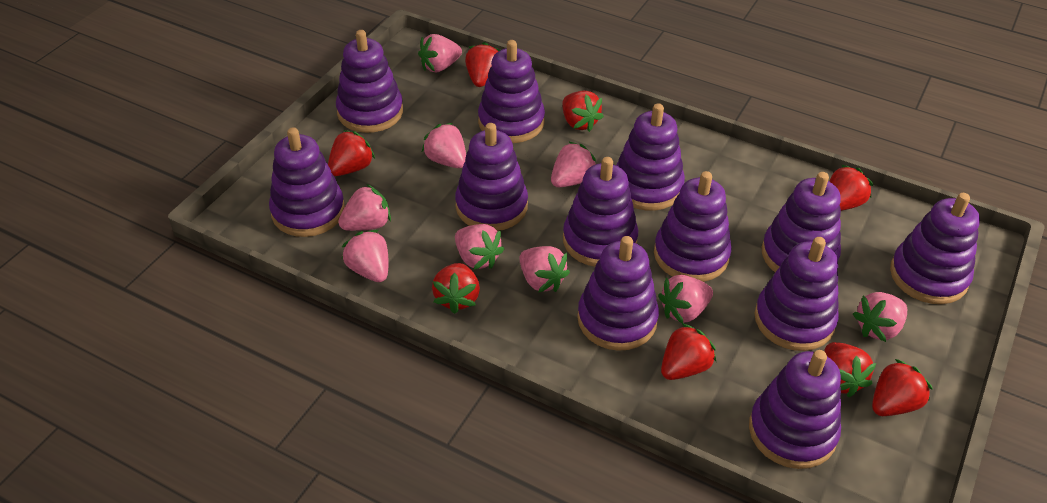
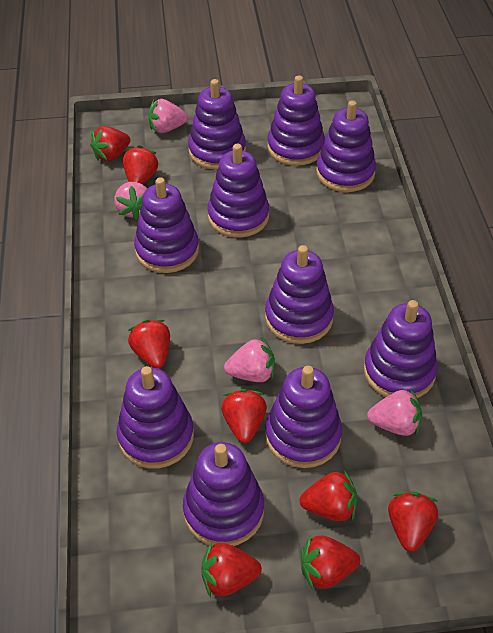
pink strawberry: [338,184,391,231] [342,230,388,282] [418,34,462,72] [422,123,466,168] [455,224,504,270] [519,246,570,292] [551,141,596,187] [658,275,713,324] [853,292,907,342] = 9 -> [114,182,147,220] [148,99,188,133] [224,337,275,382] [367,388,422,436] = 4
purple stacking toy: [269,127,345,237] [336,30,403,133] [455,123,528,231] [478,40,545,143] [563,157,638,267] [577,236,659,351] [616,103,685,211] [654,171,732,282] [749,350,841,469] [755,237,839,351] [762,172,841,272] [890,193,980,304] = 12 -> [117,366,194,469] [134,177,199,273] [183,442,264,546] [188,79,246,169] [207,144,269,237] [265,245,334,344] [265,366,342,468] [267,75,325,166] [316,100,376,192] [364,300,438,398] = 10

